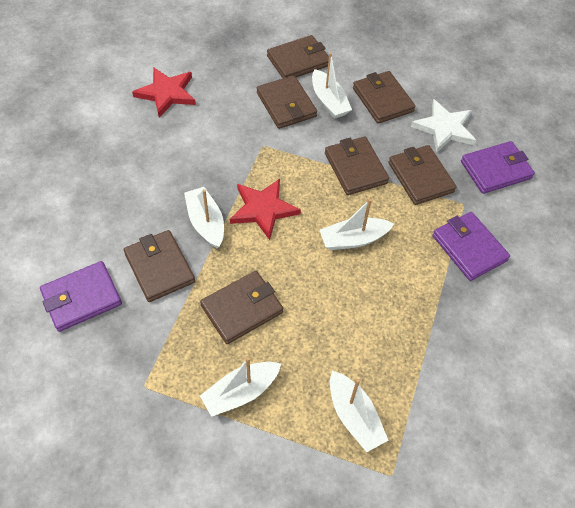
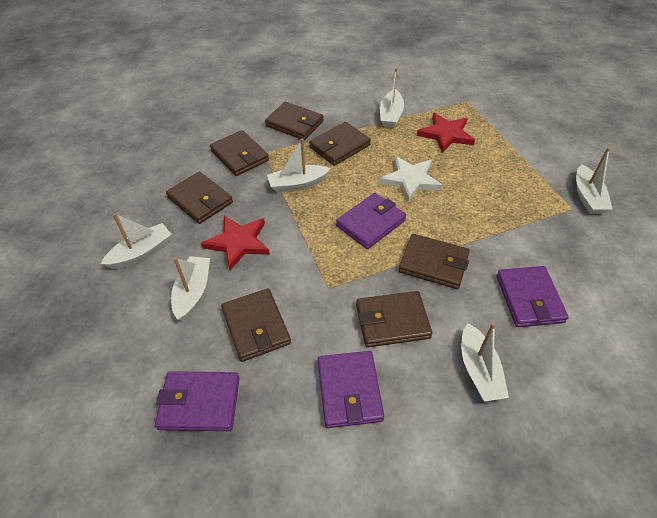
purple wallet: [40,261,122,332] [433,212,510,281] [461,141,535,194] = 3 -> [155,371,240,431] [318,351,384,428] [336,193,406,249] [497,266,569,327] = 4
white boat: [184,187,224,249] [200,357,281,417] [312,53,352,119] [320,199,394,250] [330,371,389,452] = 5 -> [101,213,172,269] [171,256,210,321] [267,138,331,192] [380,68,404,128] [461,323,509,402] [576,147,612,214] = 6

